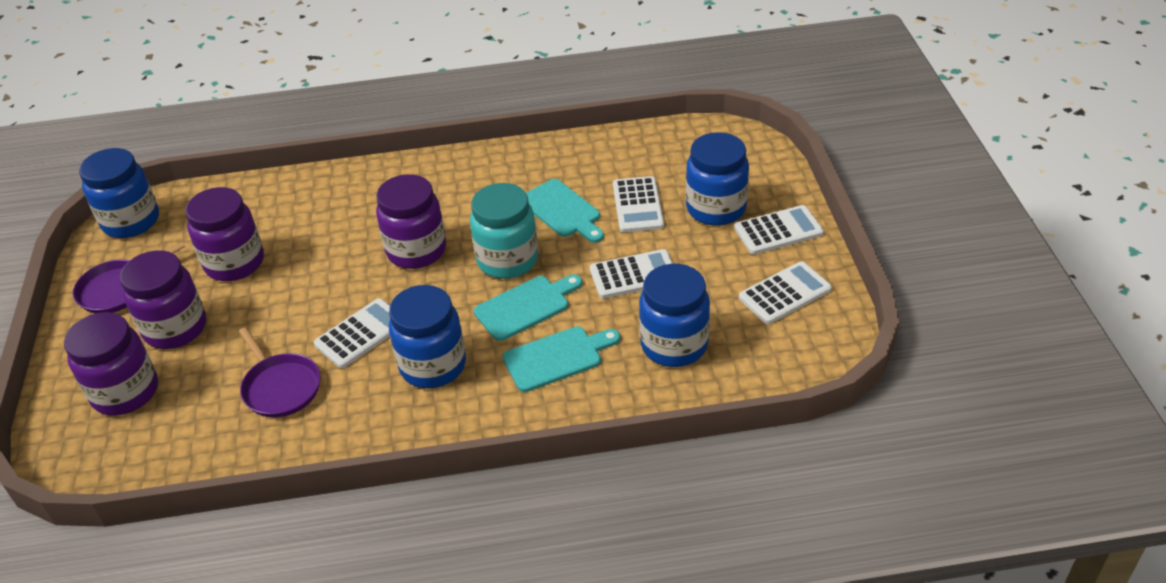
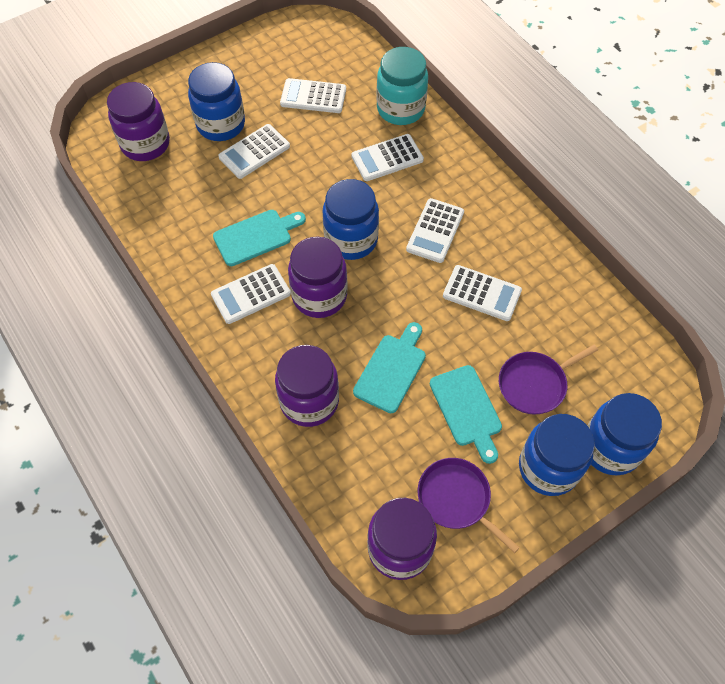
white calculator: [314,298,390,368] [590,249,673,299] [613,176,664,232] [734,205,824,255] [739,261,832,324] = 5 -> [211,264,291,324] [218,124,290,179] [280,78,346,113] [351,134,424,181] [406,198,464,263] [443,265,522,321] = 6

